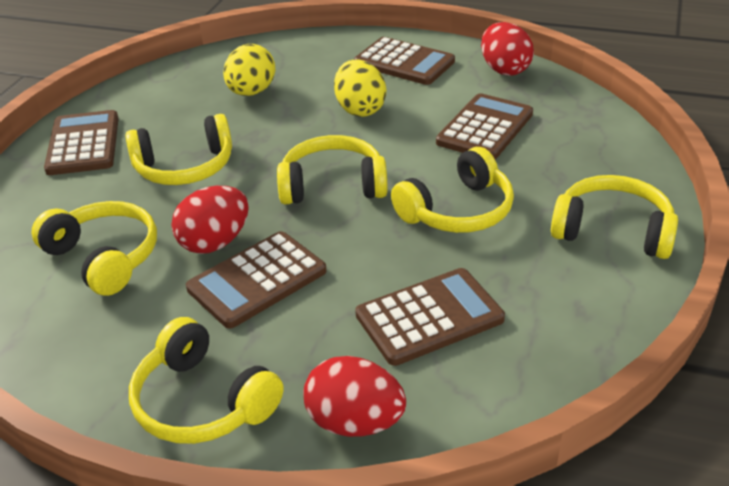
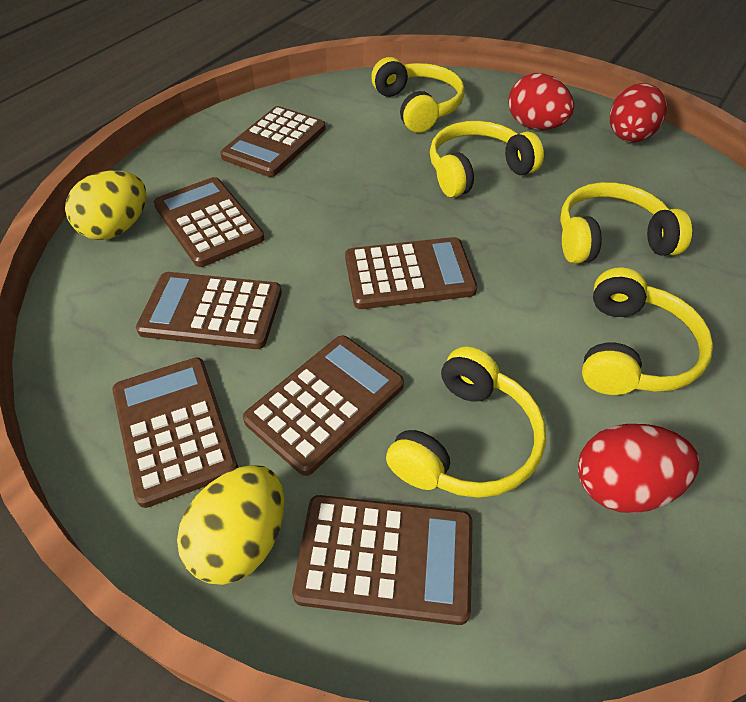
brown calculator: [44,110,119,175] [186,231,327,329] [354,37,455,85] [355,268,505,366] [436,93,533,160] = 5 -> [112,358,238,508] [136,272,282,349] [154,177,264,267] [220,106,326,177] [243,336,404,476] [292,495,473,625] [345,237,477,309] = 7
yellow headphones: [31,201,157,296] [125,114,232,185] [129,317,283,444] [277,135,388,204] [391,147,514,233] [551,175,678,259] = 6 -> [371,57,465,133] [386,347,546,498] [430,121,544,198] [560,182,692,264] [582,267,713,395] = 5

